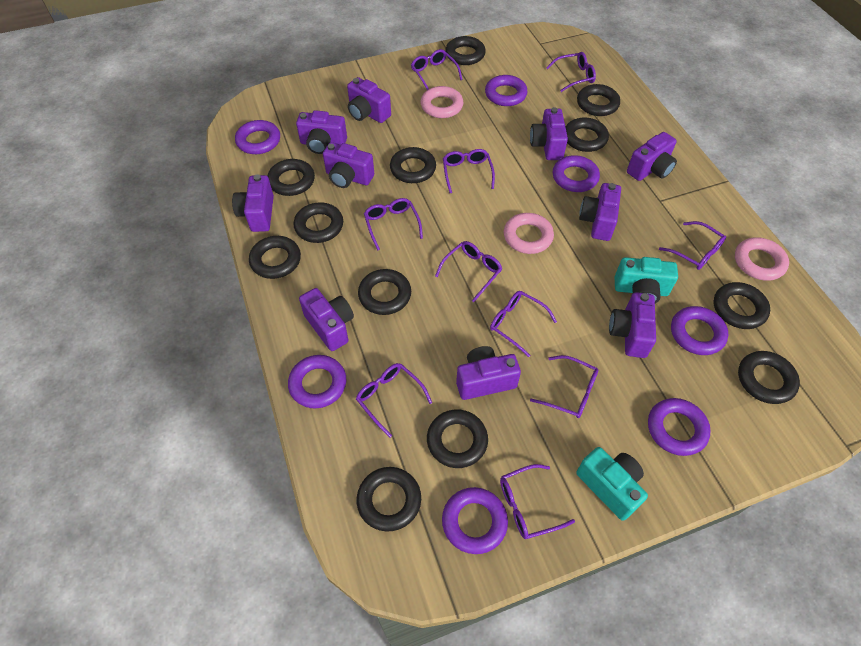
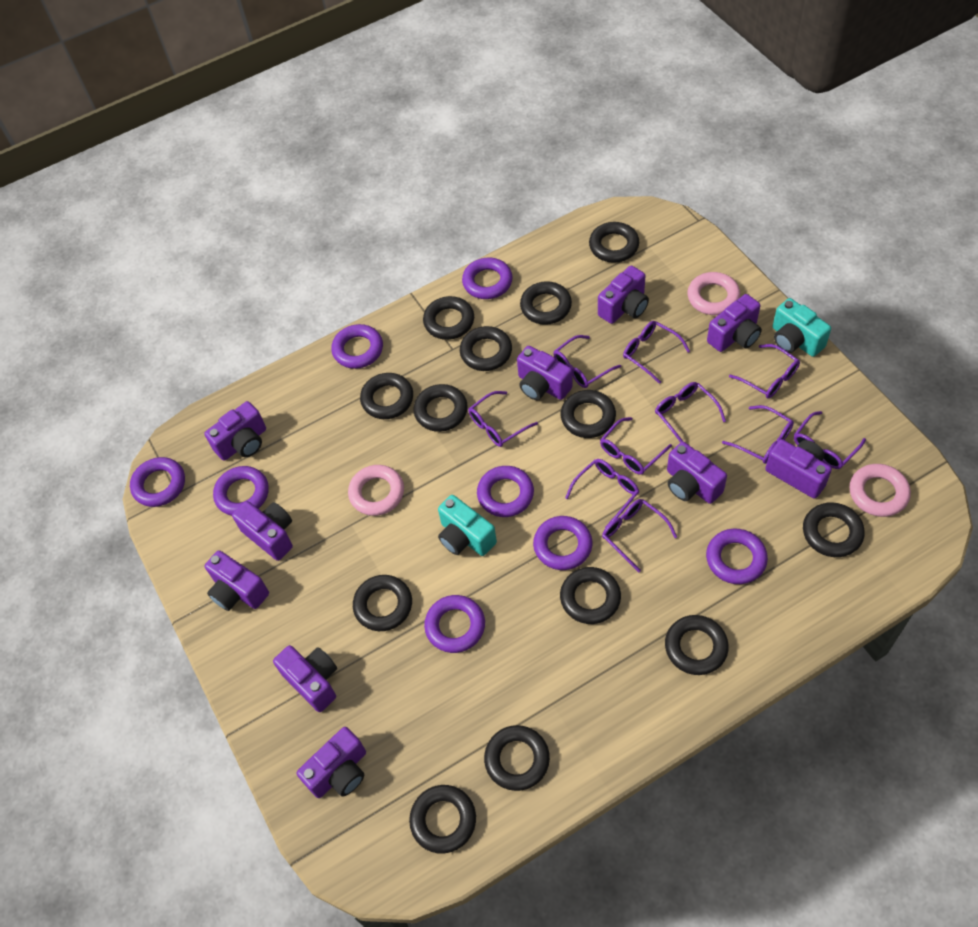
black ring: [249,236,301,279] [267,159,315,196] [294,202,343,243] [357,467,421,532] [358,269,411,315] [390,147,436,183] [427,409,488,468] [445,36,486,65] [566,117,609,152] [577,84,620,116] [714,282,770,329] [738,351,800,404] = 12 -> [353,575,412,631] [360,373,413,419] [409,785,476,854] [413,384,468,432] [423,296,474,340] [460,326,512,371] [484,725,550,791] [520,281,572,325] [560,567,621,624] [561,390,616,438] [589,222,639,263] [665,615,729,675] [803,502,865,557] = 13
purple ring: [235,120,280,154] [288,355,346,409] [442,487,508,554] [485,75,528,106] [553,155,600,192] [648,398,711,456] [671,306,728,355] = 7 -> [130,457,185,507] [213,466,269,516] [331,324,383,369] [424,595,485,653] [462,258,513,299] [477,466,534,517] [533,516,592,570] [706,529,768,584] = 8

